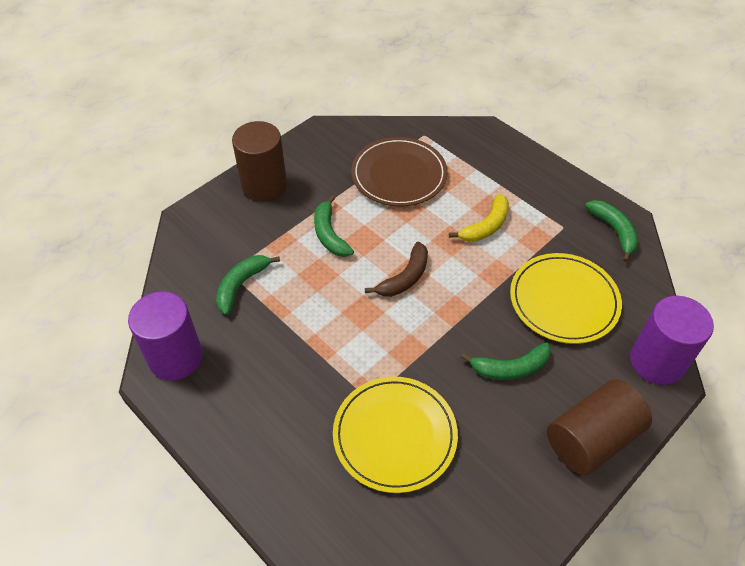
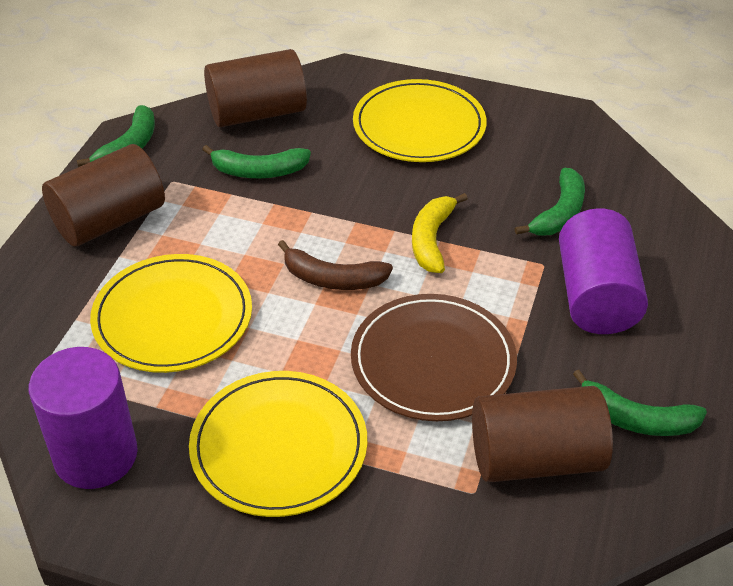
brown cylinder: [232,121,287,202] [547,379,652,475] = 2 -> [42,144,165,247] [204,49,307,127] [472,386,613,483] = 3
yellow plate: [333,377,458,493] [510,253,622,344] = 2 -> [90,254,252,373] [189,371,367,517] [353,79,487,162] = 3

